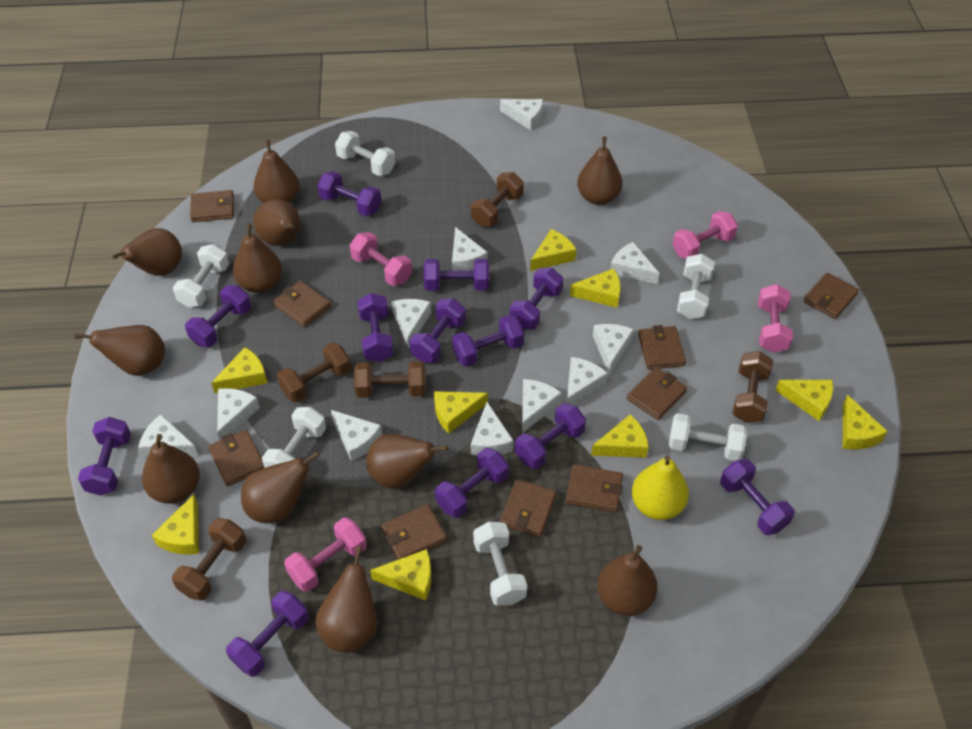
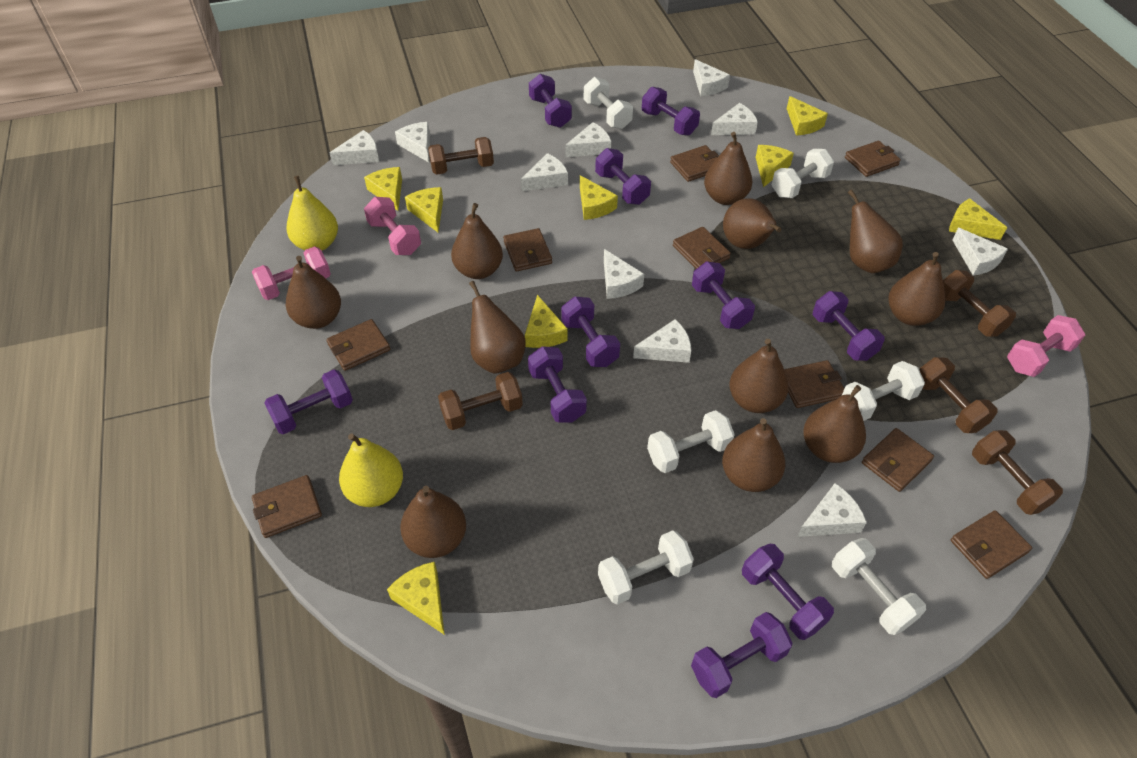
pink dumbbell: [284,517,367,592] [350,232,412,286] [672,211,738,259] [758,284,793,353] = 4 -> [252,246,331,300] [364,197,421,255] [1007,315,1085,377] = 3
purple dumbbell: [78,417,131,496] [185,285,251,347] [226,591,309,677] [317,171,382,217] [358,293,394,362] [409,298,466,363] [424,259,489,291] [435,448,509,518] [452,315,524,367] [510,268,563,329] [515,403,586,469] [720,459,794,535] = 12 -> [264,369,353,434] [528,346,587,422] [529,74,572,128] [561,296,620,367] [595,148,651,205] [642,87,700,135] [691,612,792,698] [692,262,755,329] [742,544,834,640] [813,291,885,361] = 10
white cheese: [138,414,198,458] [217,388,260,440] [331,410,382,461] [392,299,431,348] [452,227,488,270] [471,402,514,456] [500,99,543,130] [522,379,562,433] [567,357,608,405] [593,324,634,374] [610,242,659,284] = 11 -> [330,130,379,165] [395,122,430,162] [521,153,568,191] [566,122,611,157] [604,249,644,299] [633,319,691,363] [693,59,730,96] [711,103,758,135] [797,483,867,537] [952,228,1008,276] = 10
yellow cheese: [152,494,199,555] [211,347,267,393] [370,549,431,601] [434,391,488,434] [530,229,576,271] [570,268,621,308] [591,414,649,458] [775,380,833,421] [843,395,888,450] = 9 -> [364,167,402,211] [387,562,445,635] [405,187,443,232] [525,295,568,348] [580,175,618,220] [755,145,794,187] [787,96,828,136] [949,198,1007,240] = 8
yellow pear: [632,455,689,520] = 1 -> [286,176,338,251] [339,433,403,507] = 2

